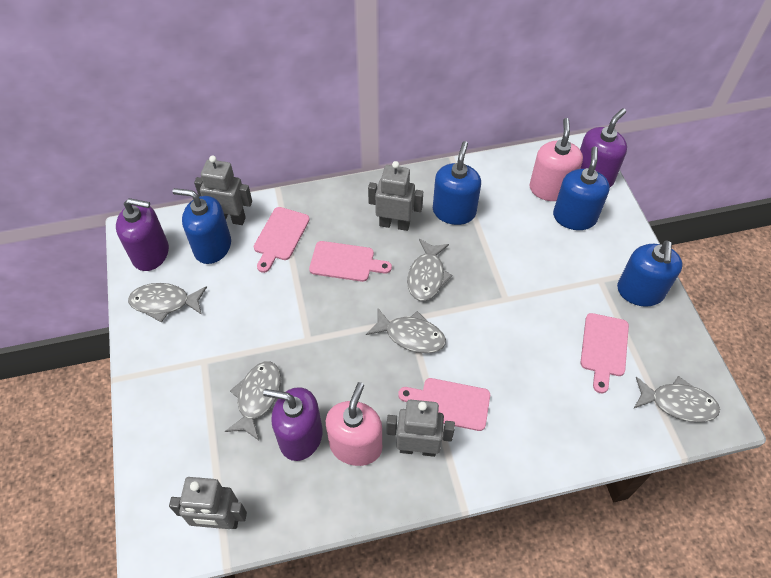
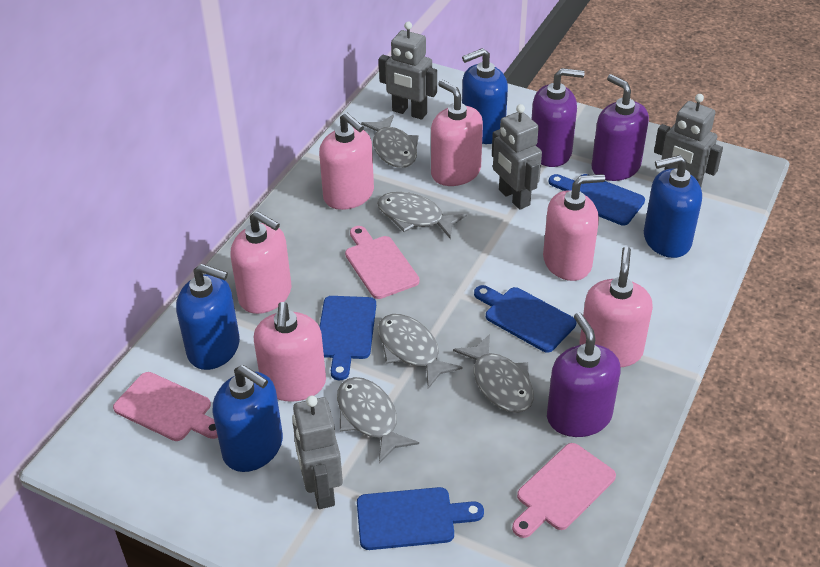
blue cutting board: none = 0 -> [319,296,376,380] [357,487,484,550] [474,285,576,353] [549,174,645,225] = 4
pink cutting board: [254,207,310,273] [309,241,392,282] [398,378,490,431] [581,313,629,393] = 4 -> [113,372,218,441] [345,226,420,299] [512,443,616,538] = 3
pink soap dispenser: [326,382,382,466] [529,118,583,201] = 2 -> [230,211,291,314] [254,302,326,402] [319,113,374,210] [431,80,483,186] [543,174,605,281] [579,247,653,367] = 6

